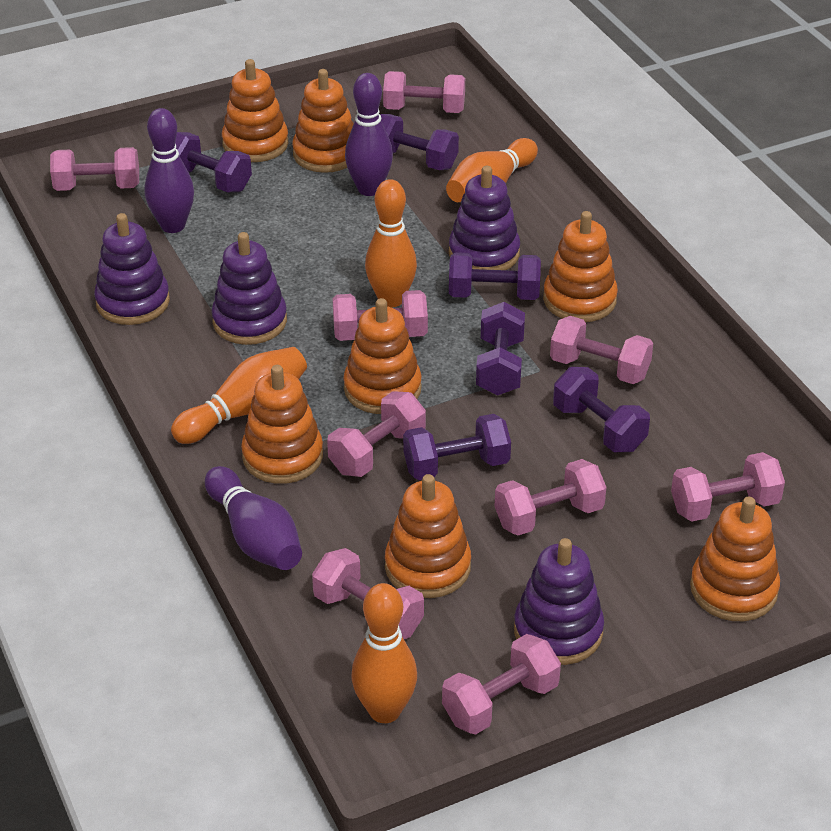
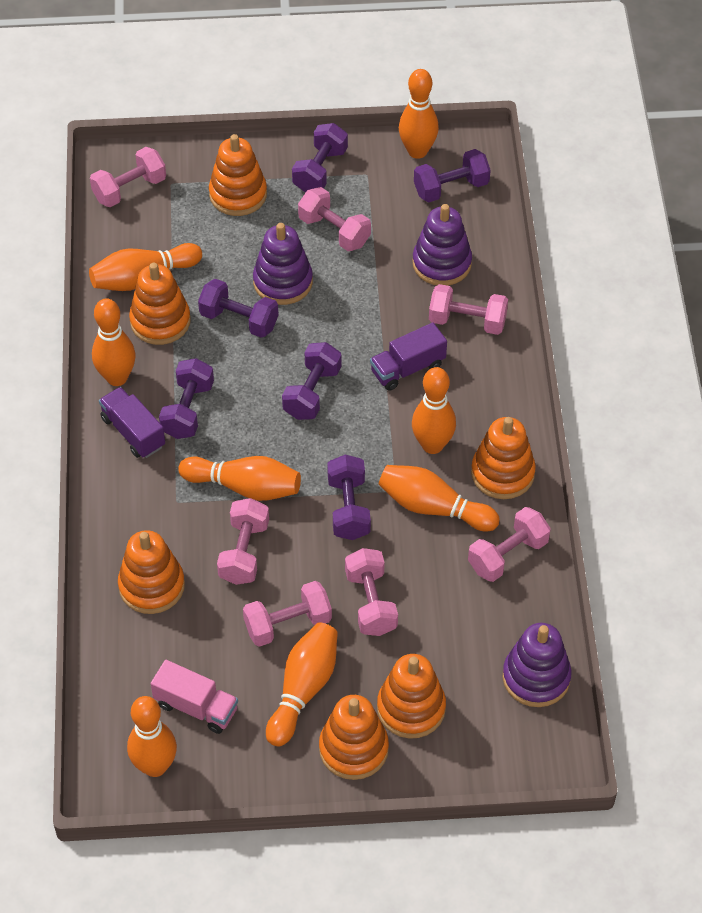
orange bowling pin: [171,347,307,444] [351,583,417,723] [365,179,417,307] [446,138,538,202] = 4 -> [89,243,202,291] [92,298,135,386] [127,696,177,777] [178,456,301,501] [266,622,338,747] [378,465,499,532] [399,69,439,159] [412,367,456,454] = 8
orange stacking toy: [222,59,288,162] [241,365,323,484] [292,69,354,173] [343,298,422,414] [385,474,471,598] [543,211,618,322] [690,497,780,621] = 7 -> [118,530,185,614] [129,263,191,345] [209,134,267,216] [319,695,389,780] [377,654,446,739] [471,417,536,499] = 6
pink dumbbell: [50,147,139,191] [312,548,424,639] [327,391,426,477] [332,290,428,341] [383,71,465,113] [442,634,561,734] [495,459,606,536] [550,316,653,384] [671,452,785,521] = 9 -> [90,147,166,207] [217,498,269,585] [243,581,332,647] [298,187,371,251] [345,548,398,636] [429,284,508,335] [468,507,551,582] = 7
pink truck: none = 0 -> [151,660,238,734] = 1
purple bowling pin: [144,108,194,233] [205,466,302,570] [345,73,393,196] = 3 -> none = 0
purple stacking toy: [94,213,170,325] [212,232,287,345] [449,166,520,270] [514,538,604,665] = 4 -> [253,223,313,305] [412,204,472,286] [503,623,572,707] = 3
purple truck: none = 0 -> [99,387,165,458] [370,322,447,391] = 2

